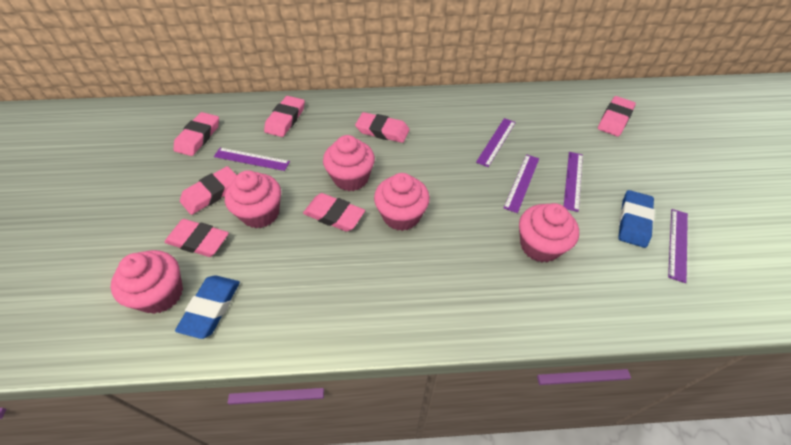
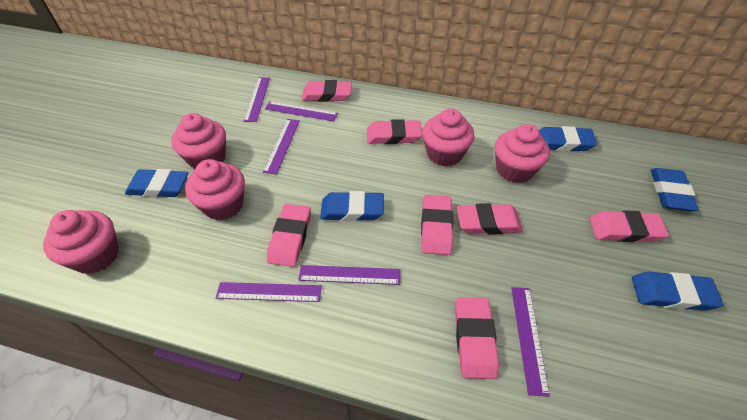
blue eraser: [175,275,240,339] [618,190,655,248] = 2 -> [125,169,188,197] [320,191,384,221] [539,126,597,151] [632,272,723,311] [651,168,699,211] = 5
purple ruler: [214,148,290,171] [476,118,516,167] [504,154,539,213] [564,152,583,212] [668,209,688,283] = 5 -> [216,282,322,302] [244,77,270,122] [263,119,300,175] [265,101,338,121] [298,265,400,285] [512,287,550,397] = 6

